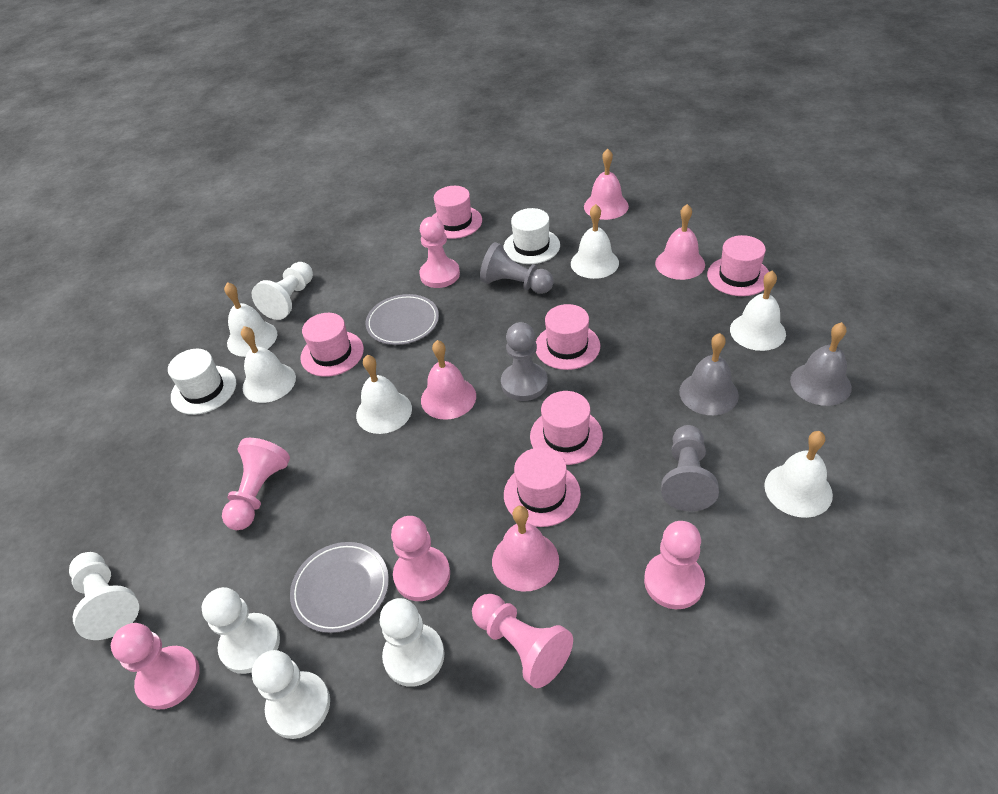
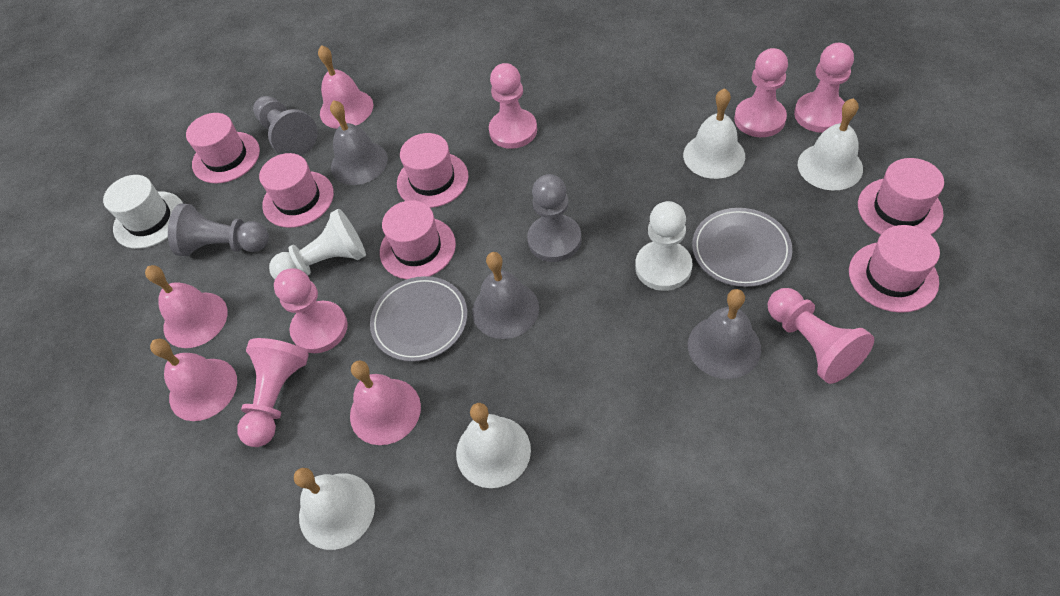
grey bell: [679,333,739,415] [790,322,852,406] = 2 -> [330,100,388,185] [472,252,539,339] [688,289,761,379] = 3
white bell: [224,282,277,357] [241,326,296,403] [356,355,412,434] [571,204,619,279] [730,271,786,351] [764,431,833,518] = 6 -> [294,468,375,550] [456,403,531,488] [683,88,745,179] [798,98,863,190] = 4
white hat: [168,349,236,415] [504,208,560,264] = 2 -> [103,175,183,249] = 1
white pawn: [69,552,139,640] [202,587,280,674] [252,262,313,320] [252,650,330,739] [380,598,445,687] = 5 -> [269,209,366,279] [635,201,693,291] = 2

